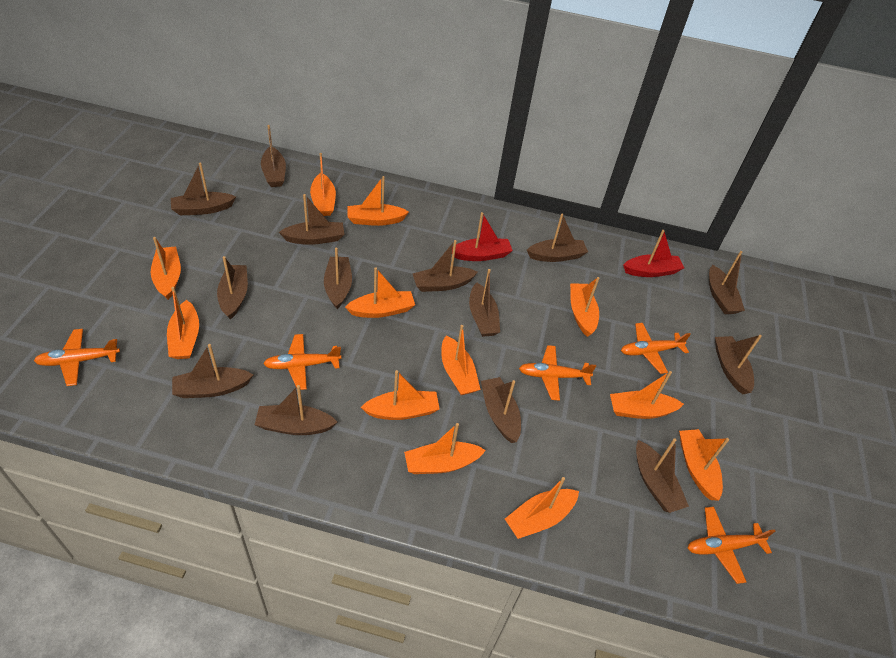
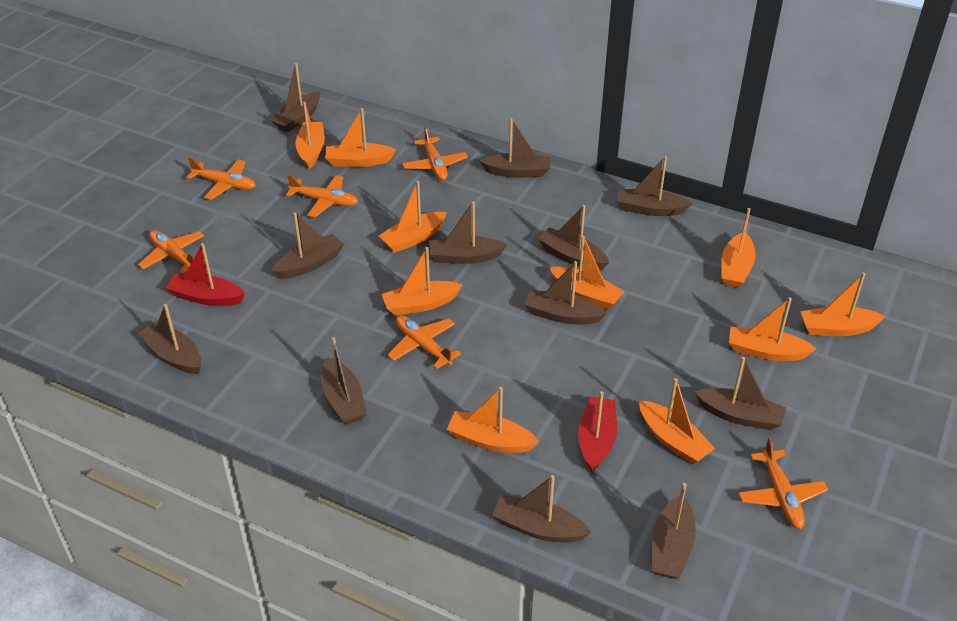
brown boat: [171,163,236,215] [172,344,254,398] [217,256,248,320] [255,385,337,435] [261,125,286,187] [279,194,344,245] [324,248,352,309] [412,240,478,292] [469,269,500,337] [481,377,521,443] [527,214,588,262] [636,438,689,513] [709,251,745,314] [715,335,762,394] = 14 -> [138,304,201,374] [270,63,320,132] [272,212,344,279] [321,337,367,425] [429,202,507,264] [479,118,550,178] [492,475,591,543] [524,261,607,324] [538,205,610,270] [617,156,692,216] [652,483,696,579] [694,357,786,430] = 12
orange boat: [151,237,181,300] [167,287,199,359] [310,153,336,216] [345,267,415,318] [347,176,409,226] [361,370,440,420] [404,423,486,474] [441,325,481,395] [505,477,579,539] [570,277,600,337] [610,371,684,419] [679,429,729,501] = 12 -> [296,102,325,169] [325,108,396,167] [379,181,447,253] [381,247,463,315] [447,387,539,453] [550,236,625,310] [639,378,716,464] [721,208,756,288] [729,297,817,361] [800,273,886,336] = 10
orange plane: [34,329,120,386] [263,334,341,390] [519,345,596,401] [621,323,691,374] [688,507,775,584] = 5 -> [138,230,205,274] [186,157,256,200] [286,175,358,217] [388,315,461,369] [402,126,468,181] [739,438,828,529] = 6

